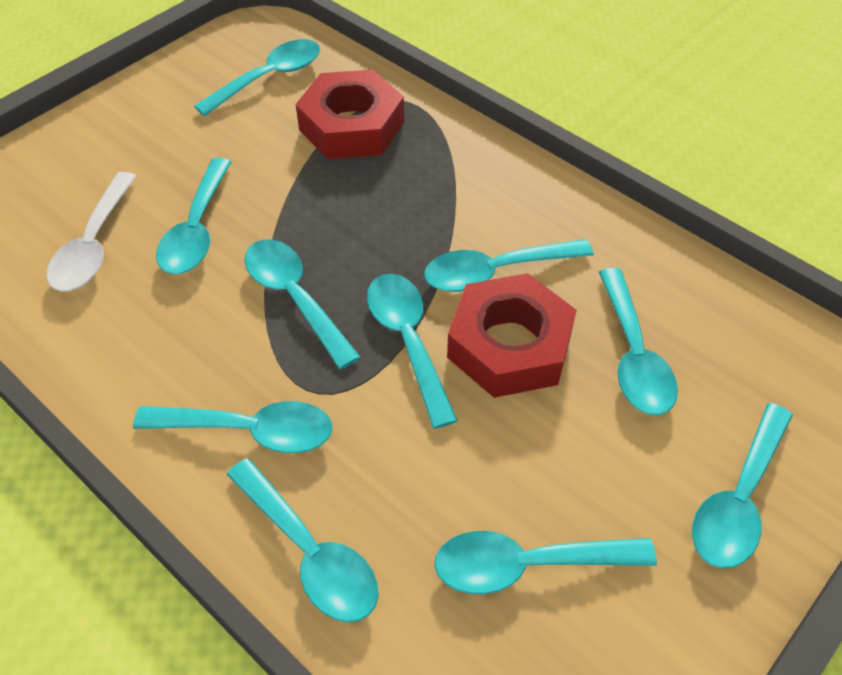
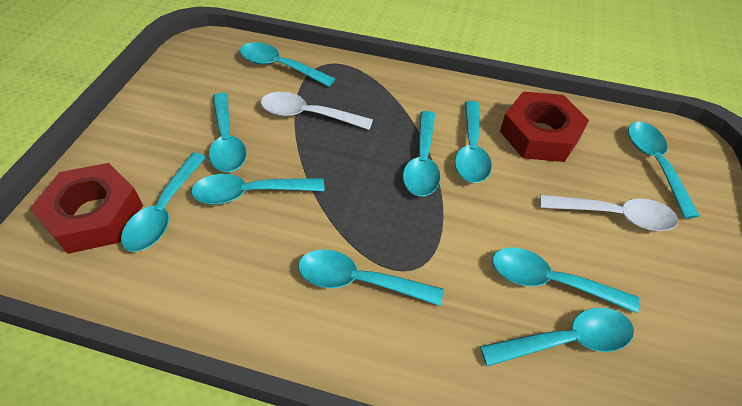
white spoon: [46,172,137,292] = 1 -> [261,92,373,130] [540,195,678,231] = 2

